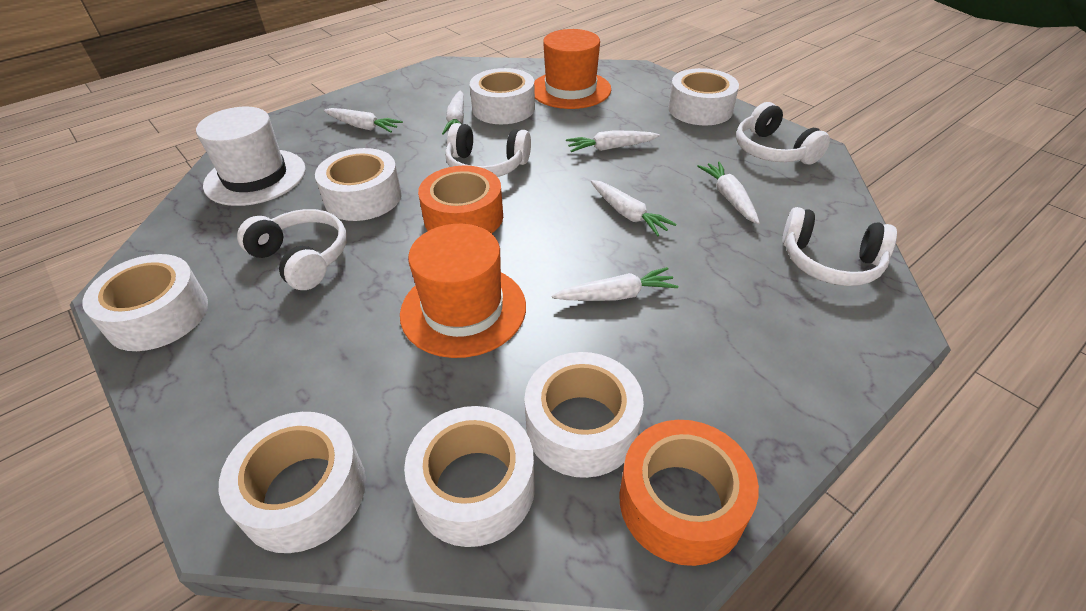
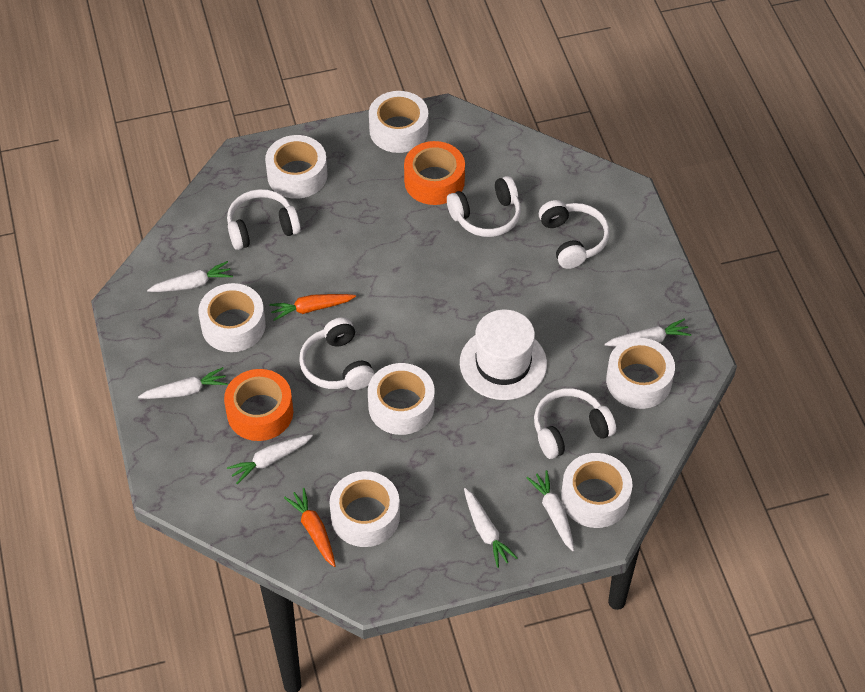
orange carrot: none = 0 -> [269,294,356,321] [284,488,336,567] = 2
orange hat: [400,224,526,358] [534,29,611,109] = 2 -> none = 0
white headphones: [237,209,347,290] [445,123,531,177] [736,102,830,165] [782,207,897,286] = 4 -> [227,189,301,250] [299,317,375,390] [447,176,521,237] [534,388,616,459] [539,200,610,269] = 5

